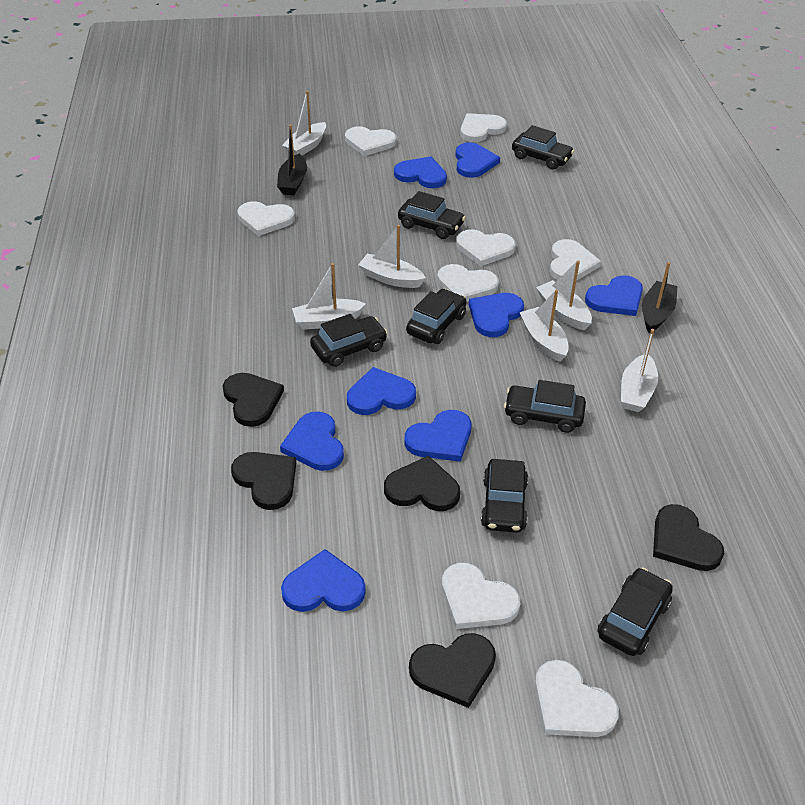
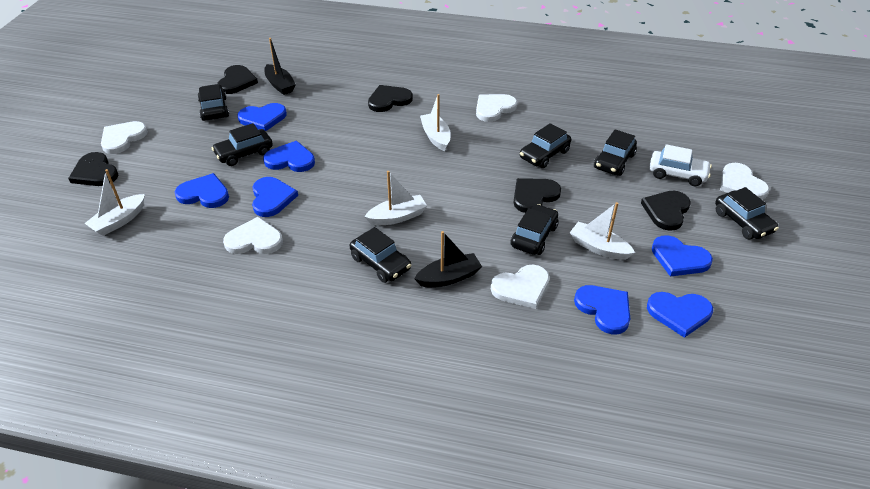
blue heart: [280,412,344,471] [281,549,366,612] [347,367,416,415] [394,156,447,188] [405,410,471,462] [455,142,500,178] [469,293,524,337] [585,275,643,316] = 8 -> [175,173,229,208] [237,103,287,131] [252,177,298,217] [263,141,315,172] [574,285,630,334] [647,292,713,338] [652,235,713,277] = 7
white boat: [282,91,326,155] [292,263,366,330] [358,225,426,288] [520,289,569,362] [536,260,592,330] [621,329,658,412] = 6 -> [85,169,145,236] [364,171,427,225] [420,94,451,151] [570,202,635,260] = 4
white car: none = 0 -> [649,144,712,186] = 1
white heart: [237,201,295,236] [345,126,396,156] [437,264,499,302] [442,563,520,629] [456,230,516,266] [460,113,507,142] [535,660,619,737] [550,239,601,281] = 8 -> [101,121,148,154] [223,217,283,254] [476,94,517,122] [491,265,550,309] [720,163,769,200] = 5

